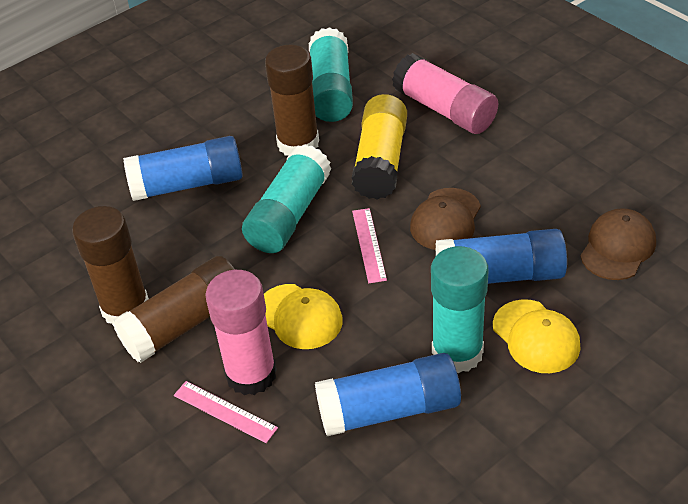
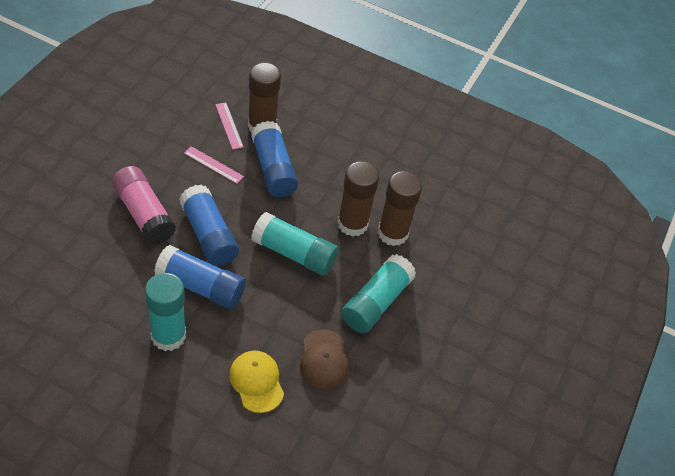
brown cap: [410,188,481,250] [580,208,656,280] = 2 -> [300,329,349,389] = 1
pink glue stick: [205,270,277,395] [392,53,498,134] = 2 -> [112,166,176,245] = 1
yellow cap: [264,284,343,349] [493,299,580,373] = 2 -> [229,350,284,413] = 1
yellow glue stick: [352,94,407,200] = 1 -> none = 0

